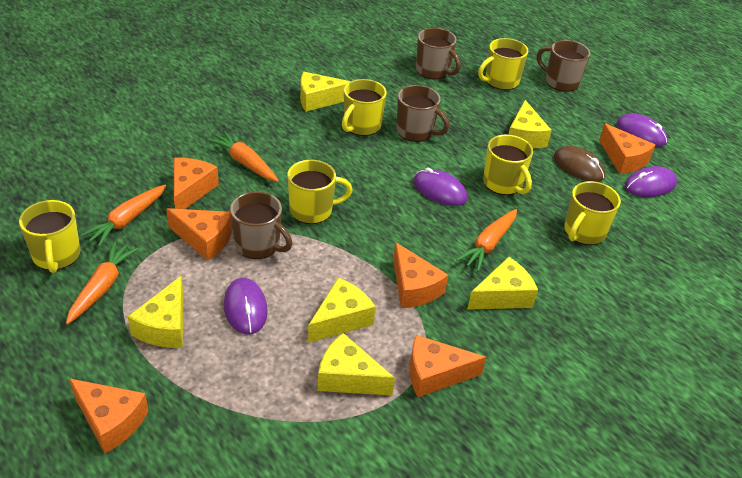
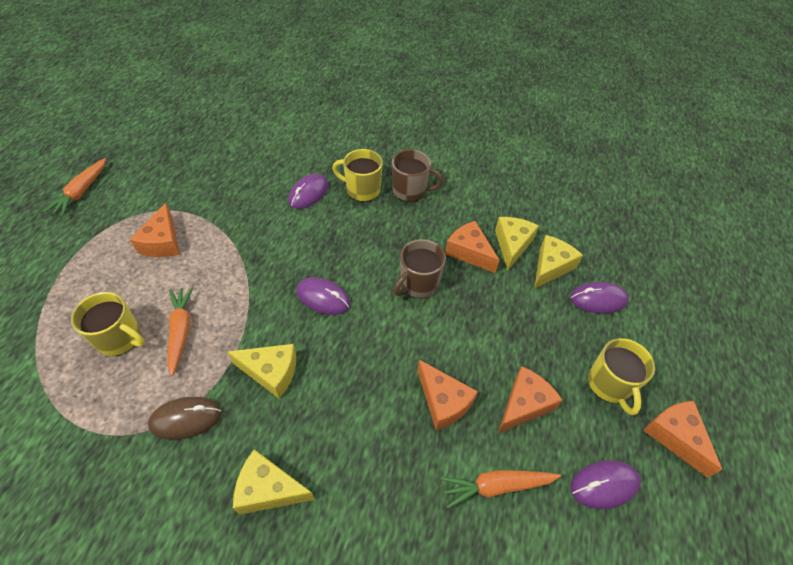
brown mug: [230,191,292,259] [396,85,449,142] [416,28,461,79] [537,40,590,92] = 4 -> [392,149,443,202] [394,239,446,298] = 2
orange carrot: [66,242,138,325] [80,185,166,247] [207,131,279,182] [456,209,517,272] = 4 -> [44,158,106,216] [168,286,194,376] [441,470,561,509] = 3
orange cheese: [69,378,149,453] [166,208,232,260] [174,158,219,209] [393,242,448,308] [410,335,486,397] [599,123,655,174] = 6 -> [130,203,180,257] [417,360,478,430] [445,221,499,273] [498,366,563,433] [643,401,722,478] = 5
yellow cheese: [127,276,184,348] [300,72,351,112] [308,278,375,343] [318,333,395,396] [467,257,538,310] [508,100,552,148] = 6 -> [227,344,296,398] [233,449,315,515] [495,217,539,271] [534,235,583,289] = 4
yellow mug: [19,200,80,273] [287,160,353,224] [342,79,387,136] [478,38,528,90] [483,134,533,195] [564,181,621,245] = 6 -> [71,292,145,356] [332,149,383,202] [588,338,655,415] = 3

